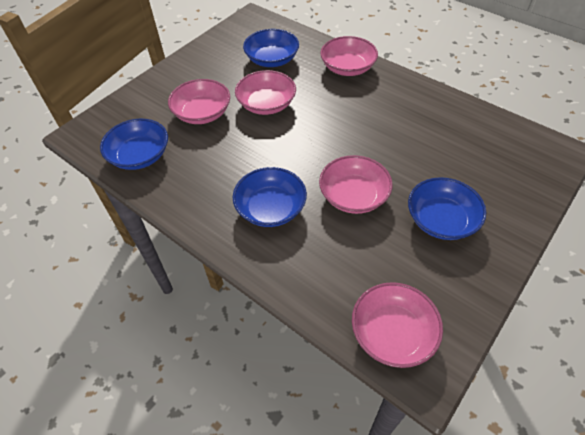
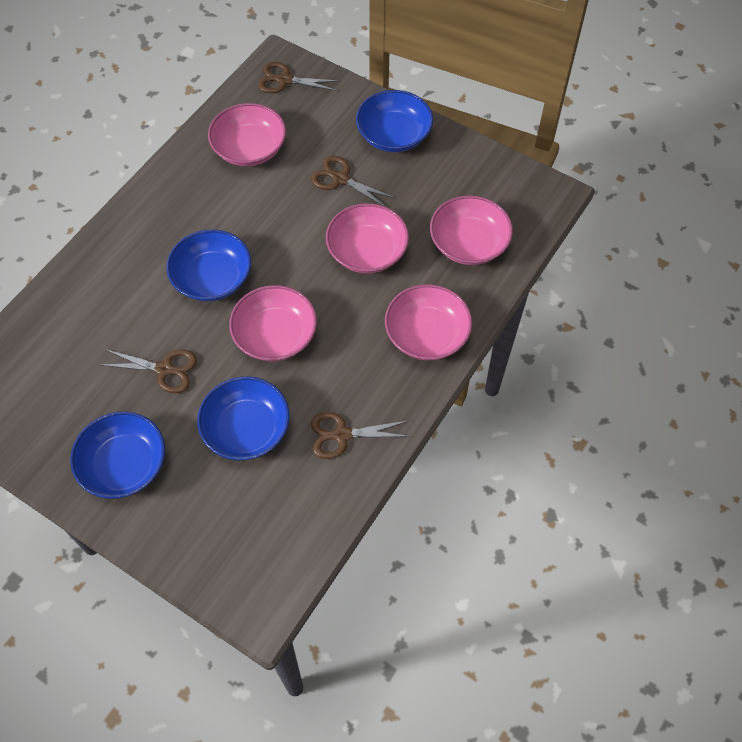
brown scissors: none = 0 -> [101,349,197,393] [258,62,341,93] [311,155,395,207] [311,412,411,459] = 4

